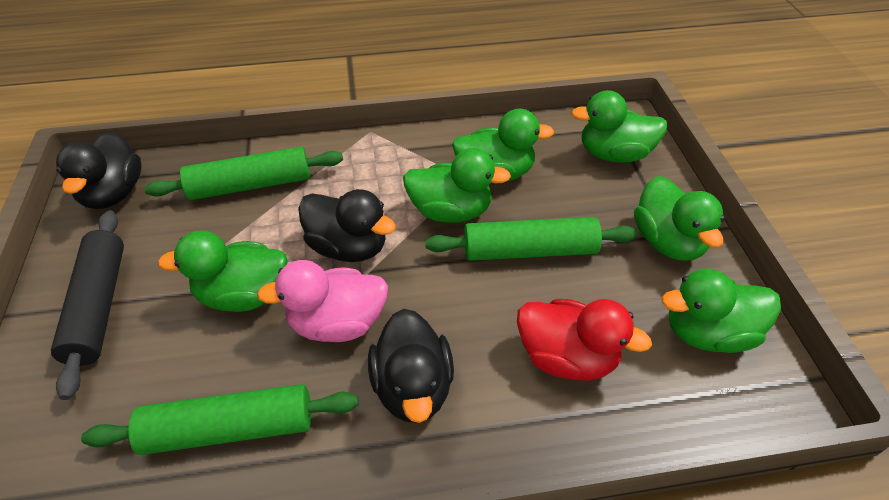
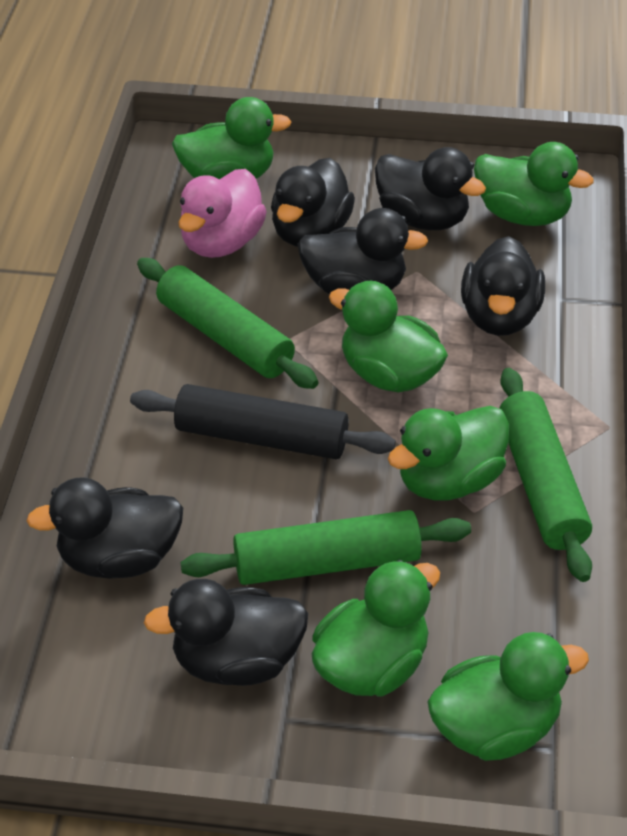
black duck: [56,131,142,209] [298,189,396,262] [368,309,454,423] = 3 -> [26,477,183,579] [144,579,308,686] [271,158,355,247] [298,208,428,294] [375,147,486,230] [461,236,545,336] = 6
red duck: [517,299,652,381] = 1 -> none = 0

